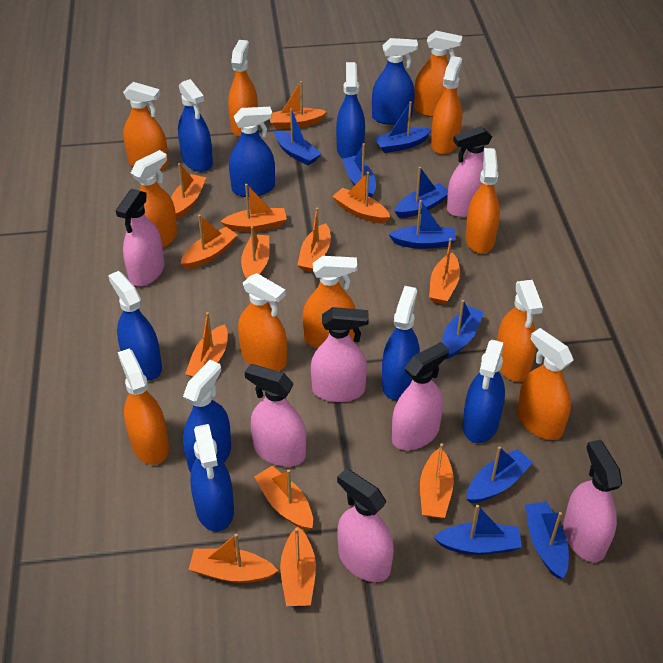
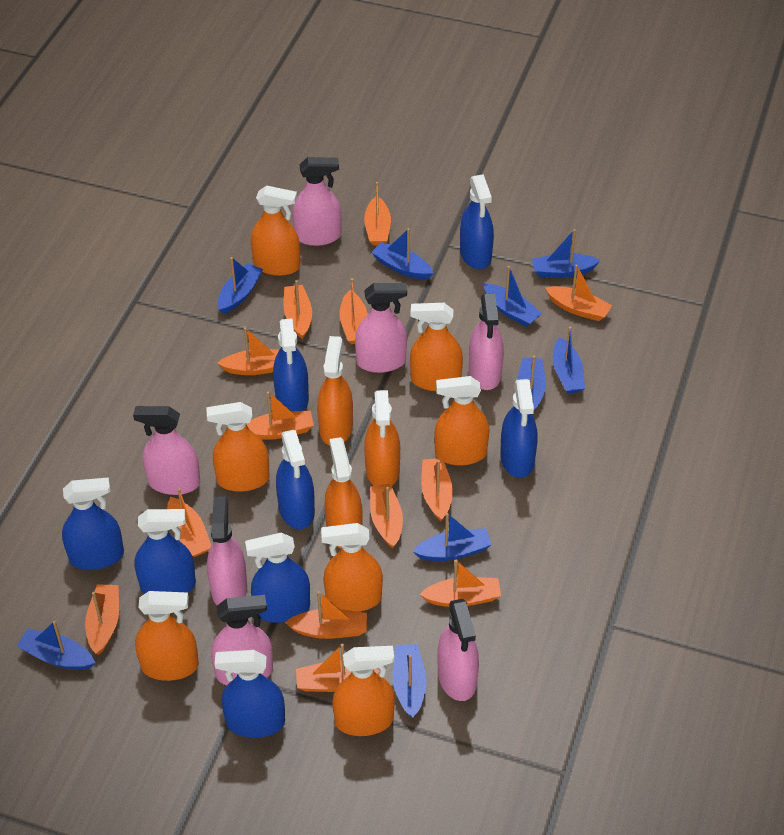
blue spray bottle: [108,271,162,381] [178,79,213,172] [183,360,231,473] [190,424,234,532] [229,107,275,197] [336,62,365,158] [372,38,418,125] [382,286,420,400] [463,340,505,443] = 9 -> [62,477,124,570] [134,509,196,594] [215,650,285,738] [245,533,310,623] [273,318,309,411] [276,430,315,529] [460,174,494,269] [500,379,538,478] = 8
orange spray bottle: [118,349,169,465] [123,82,169,170] [131,150,177,248] [228,40,258,137] [238,273,287,371] [302,256,357,348] [414,31,462,117] [431,56,462,155] [465,148,500,254] [497,280,543,382] [517,328,574,440] = 11 -> [135,591,199,681] [206,402,270,492] [251,185,300,276] [317,336,353,445] [321,523,383,612] [324,437,363,548] [332,646,395,736] [364,390,400,486] [410,303,463,391] [434,376,490,465] = 10

